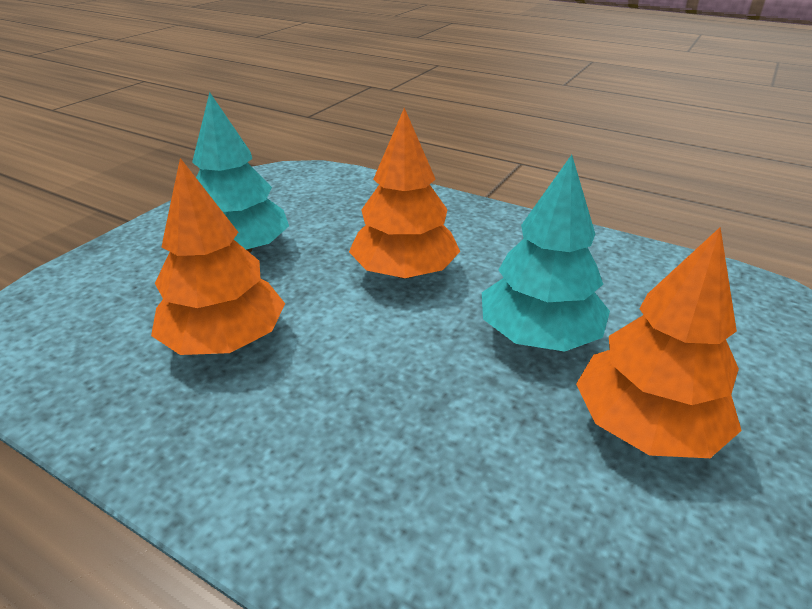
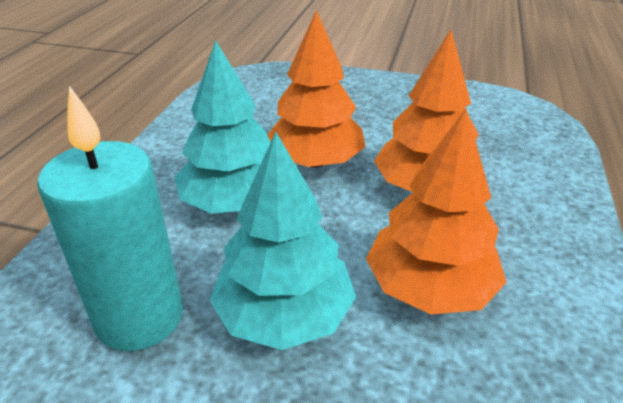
turquoise candle: none = 0 -> [37,86,183,351] = 1

